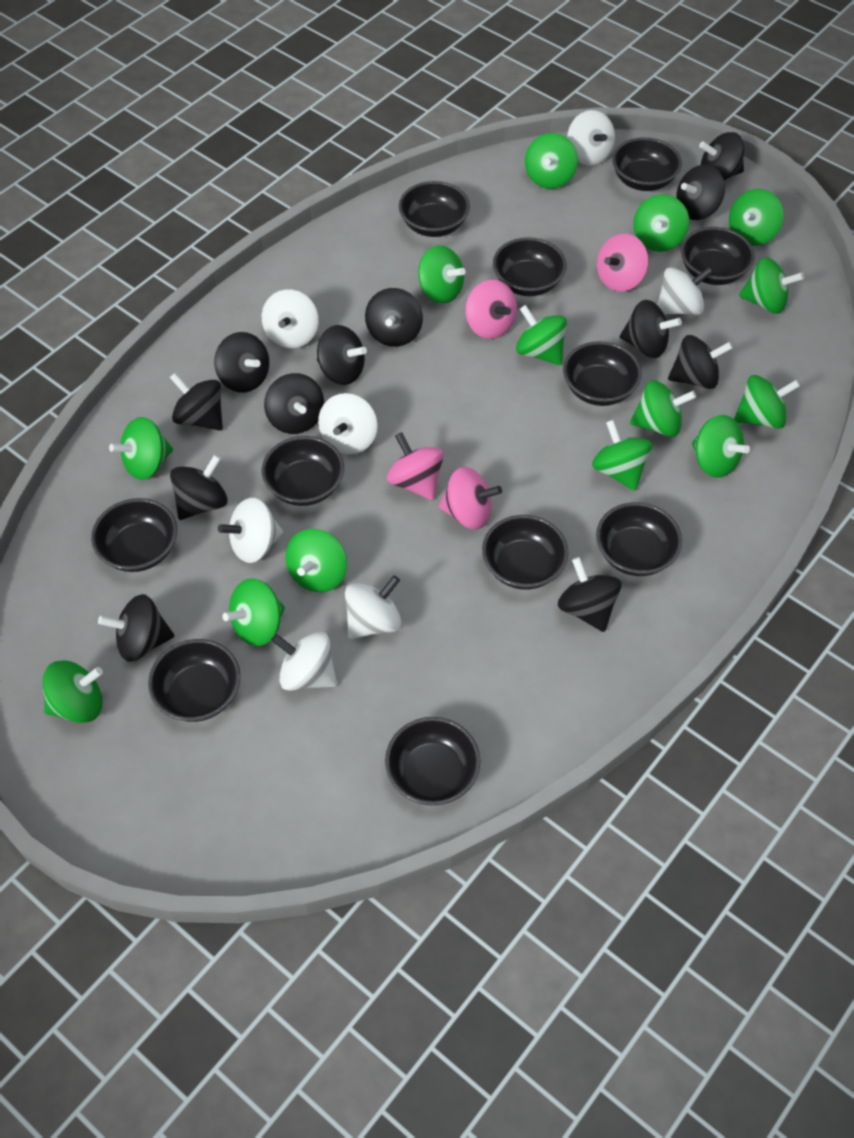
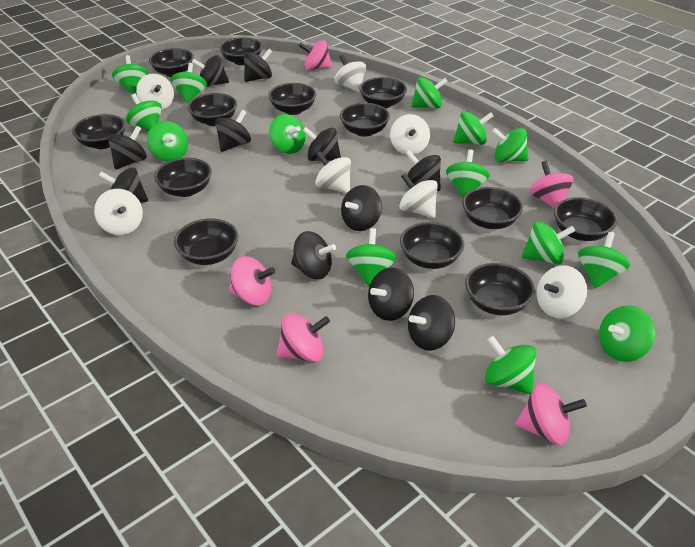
black bowl: [91,498,177,572] [148,639,241,722] [262,436,344,506] [385,717,481,806] [399,181,470,237] [482,515,568,590] [493,237,567,296] [563,341,642,406] [596,502,682,576] [612,137,682,191] [681,227,755,285] = 11 -> [72,114,126,149] [149,48,194,77] [154,158,212,197] [174,219,239,265] [187,93,237,126] [219,37,263,65] [268,83,317,115] [340,103,390,137] [359,77,407,108] [400,222,464,269] [462,187,523,229] [465,263,535,315] [554,197,617,241] = 13
black spinning top: [98,594,174,662] [170,373,223,431] [170,455,228,520] [214,332,269,393] [264,373,324,434] [317,325,367,385] [365,288,423,347] [558,557,622,632] [620,300,682,358] [668,335,733,389] [676,165,725,220] [699,132,744,181] = 12 -> [99,167,148,203] [108,126,147,169] [192,55,229,87] [215,110,251,152] [244,49,272,82] [291,231,336,279] [303,127,341,161] [341,185,382,231] [368,267,414,321] [406,150,441,191] [408,295,455,351] = 11
pink spinning top: [387,432,444,500] [439,467,502,530] [465,280,517,339] [597,233,648,292] = 4 -> [229,256,276,305] [276,313,330,362] [299,40,332,70] [515,383,587,445] [529,161,574,208] = 5

